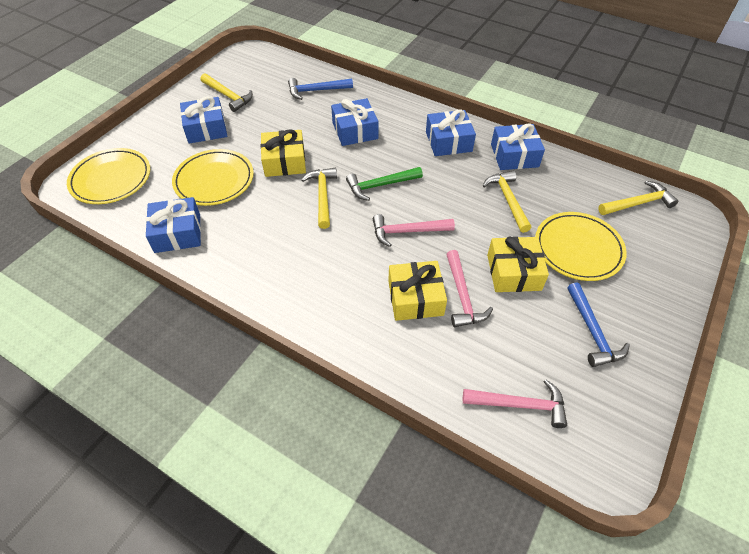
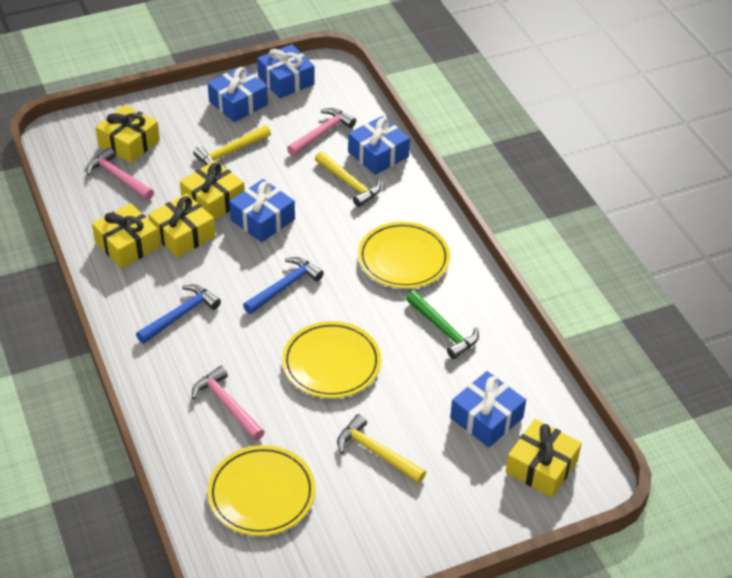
yellow gift: [261,129,306,177] [388,261,447,321] [487,237,549,292] = 3 -> [92,203,160,268] [95,105,160,163] [148,193,215,258] [180,160,245,220] [505,419,582,497] = 5
yellow hammer: [201,73,253,112] [301,168,337,229] [483,170,531,233] [598,181,678,215] = 4 -> [193,125,271,168] [315,151,382,207] [337,414,426,483] = 3

